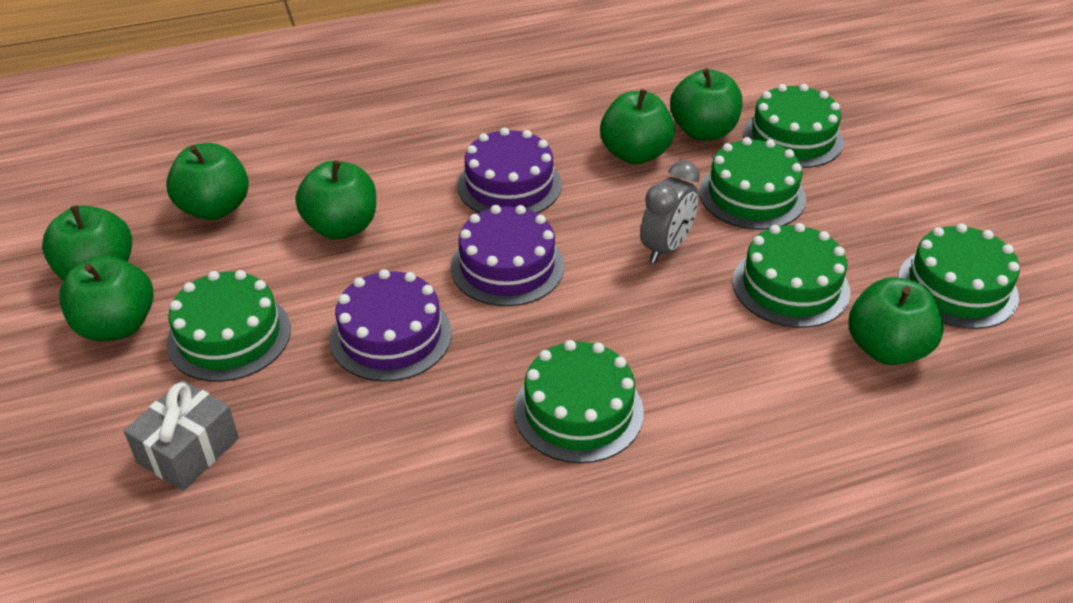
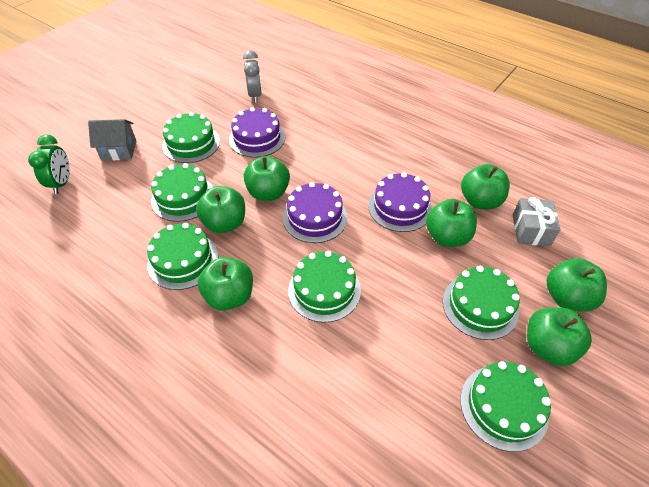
green clock: none = 0 -> [28,134,70,194] = 1
grey house: none = 0 -> [88,119,137,160] = 1

